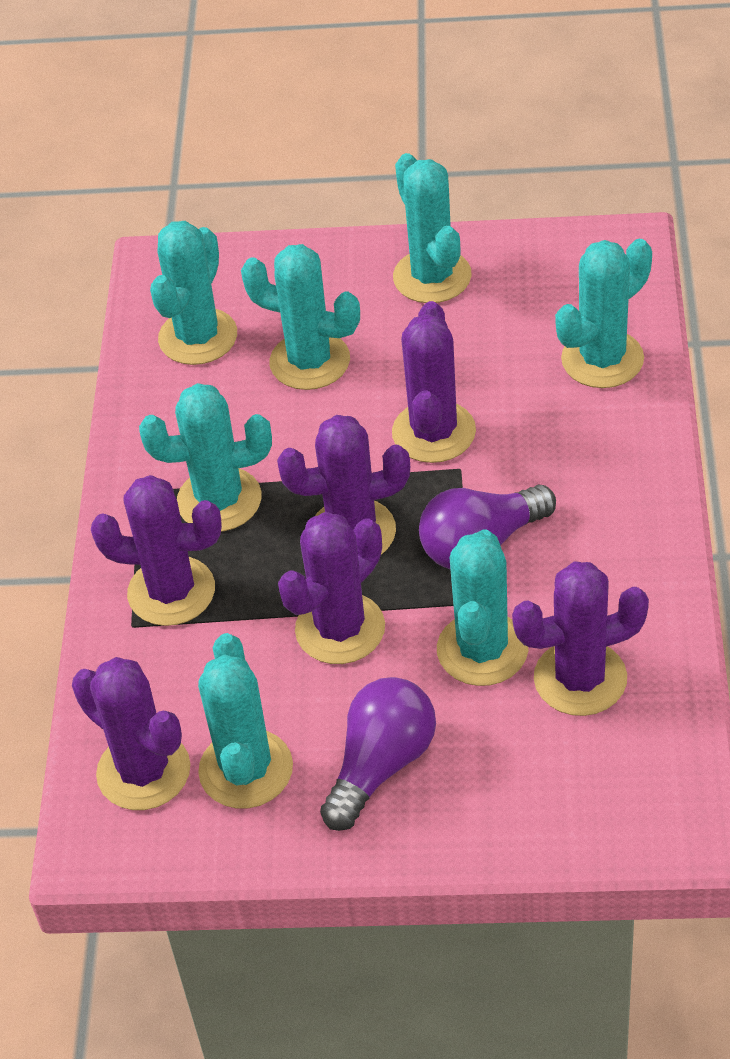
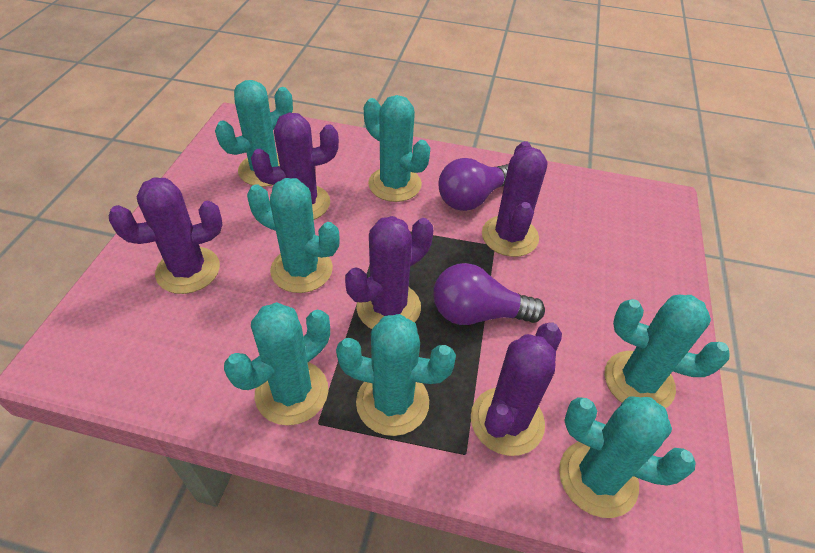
purple cactus: [72,657,190,810] [91,475,222,626] [277,415,410,555] [278,512,385,664] [392,301,476,463] [512,562,649,716] = 6 -> [109,177,223,294] [251,113,339,220] [345,216,434,329] [471,322,562,456] [482,141,547,257] = 5

